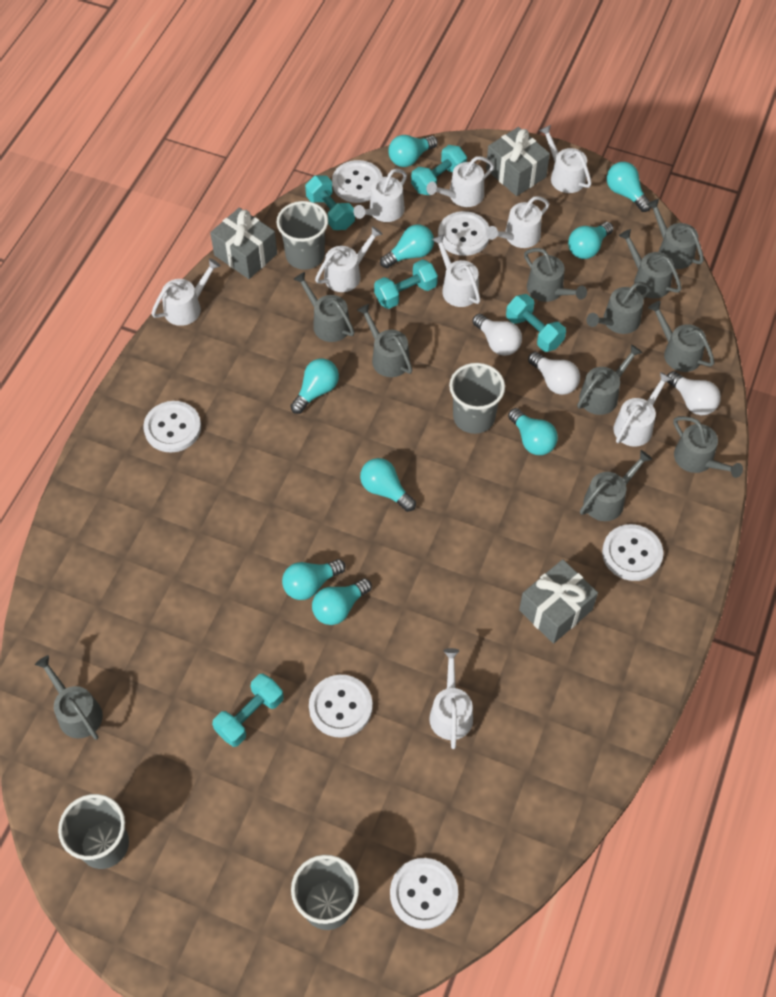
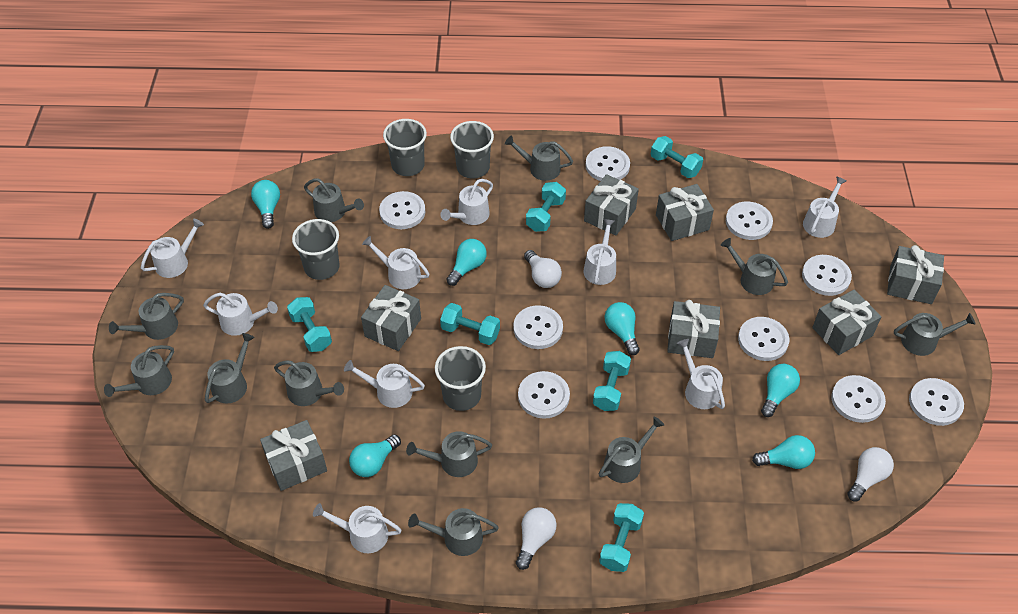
grey gift: [210,207,277,279] [486,127,550,196] [519,559,598,644] = 3 -> [260,420,327,491] [361,285,421,351] [584,174,639,236] [656,184,714,241] [667,300,720,358] [812,290,881,355] [887,245,944,304] = 7
turquoise dumbbell: [212,674,284,747] [305,176,355,230] [374,259,438,309] [411,145,467,195] [506,294,566,352] = 5 -> [287,297,332,352] [440,303,500,345] [526,182,566,232] [593,351,631,411] [599,503,644,572] [651,136,703,178] = 6
turquoise light bulb: [282,559,346,600] [290,359,339,414] [312,578,372,625] [360,458,416,512] [380,224,434,268] [389,135,438,167] [508,408,558,455] [568,222,613,259] [607,162,651,212] = 9 -> [251,180,280,229] [349,434,401,477] [446,239,487,286] [605,302,640,355] [752,435,815,469] [761,364,800,417] = 6
white button: [143,401,201,452] [309,675,373,738] [332,160,383,203] [390,858,458,929] [438,211,490,256] [602,524,663,581] = 6 -> [379,191,425,229] [513,305,563,349] [518,371,570,419] [585,146,630,181] [726,201,773,240] [738,317,790,361] [802,255,852,296] [831,375,886,423] [909,378,964,426] = 9

